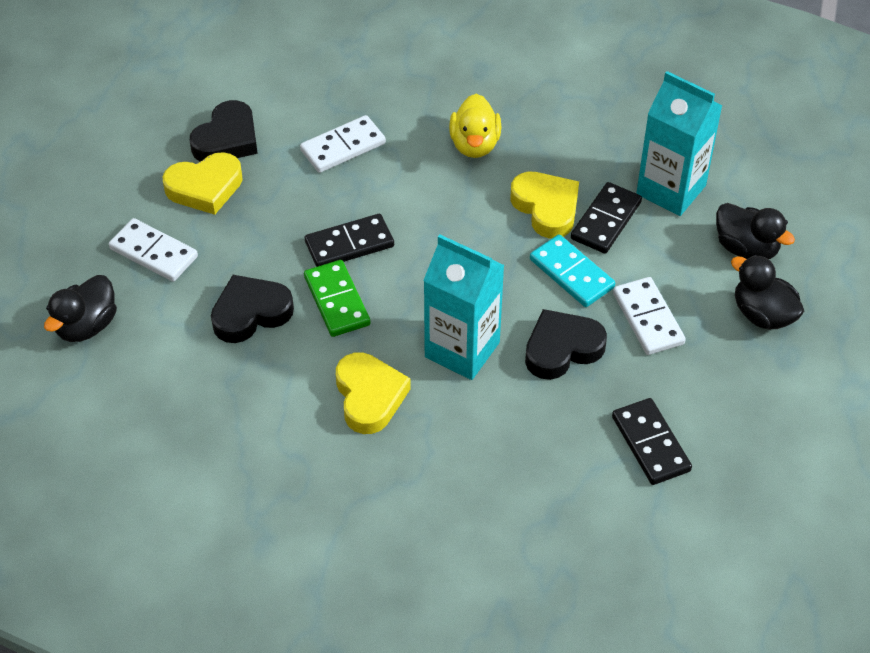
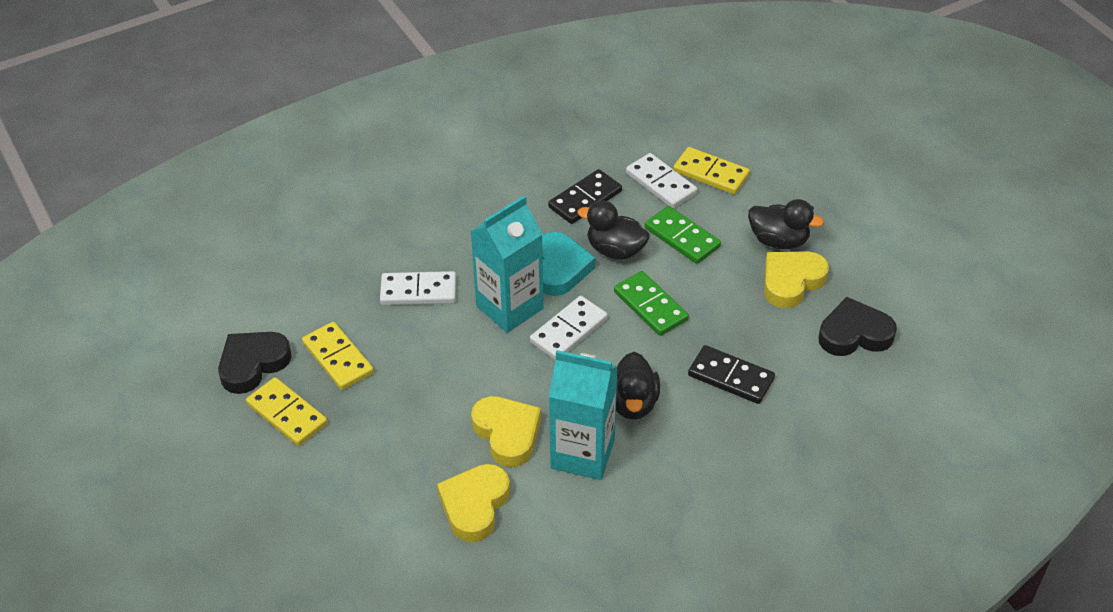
black domino: [305,214,394,267] [571,182,642,254] [612,398,692,485] = 3 -> [548,169,622,224] [688,345,775,404] = 2
black heart: [190,100,258,162] [211,275,294,343] [525,309,607,380] = 3 -> [218,332,292,394] [818,297,897,356] = 2
green domino: [304,260,370,337] = 1 -> [614,271,689,336] [645,206,721,264] = 2
turquoise domino: [530,234,615,307] = 1 -> none = 0
turquoise heart: none = 0 -> [542,232,595,296] = 1
yellow domino: none = 0 -> [246,377,328,446] [302,322,374,390] [673,147,750,195] = 3
yellow duck: [449,94,501,158] = 1 -> none = 0

